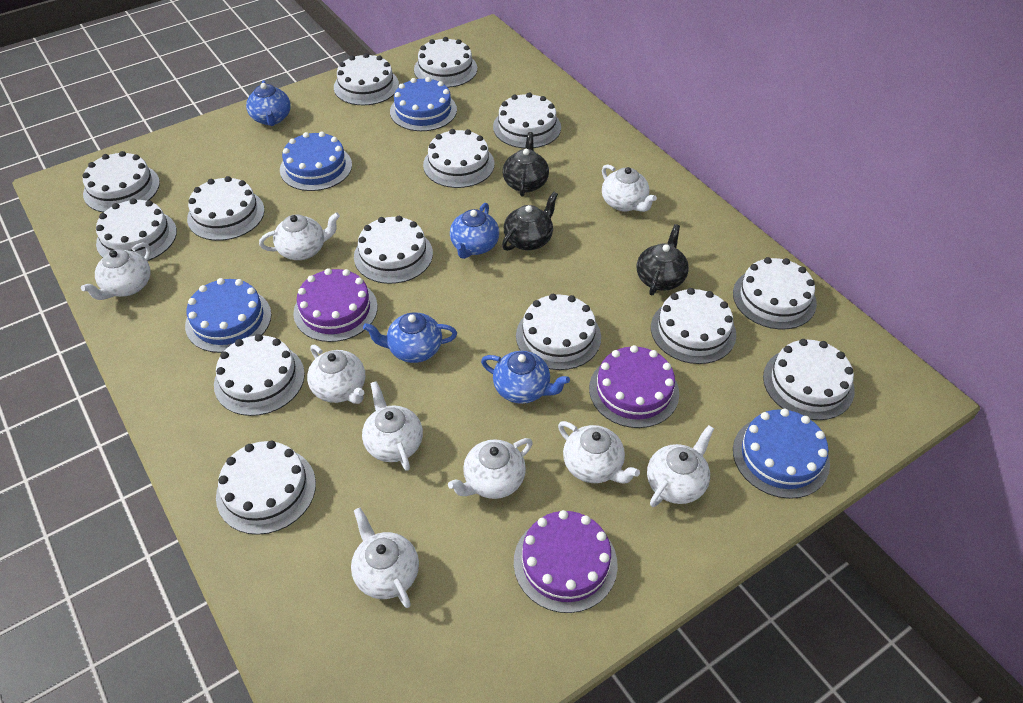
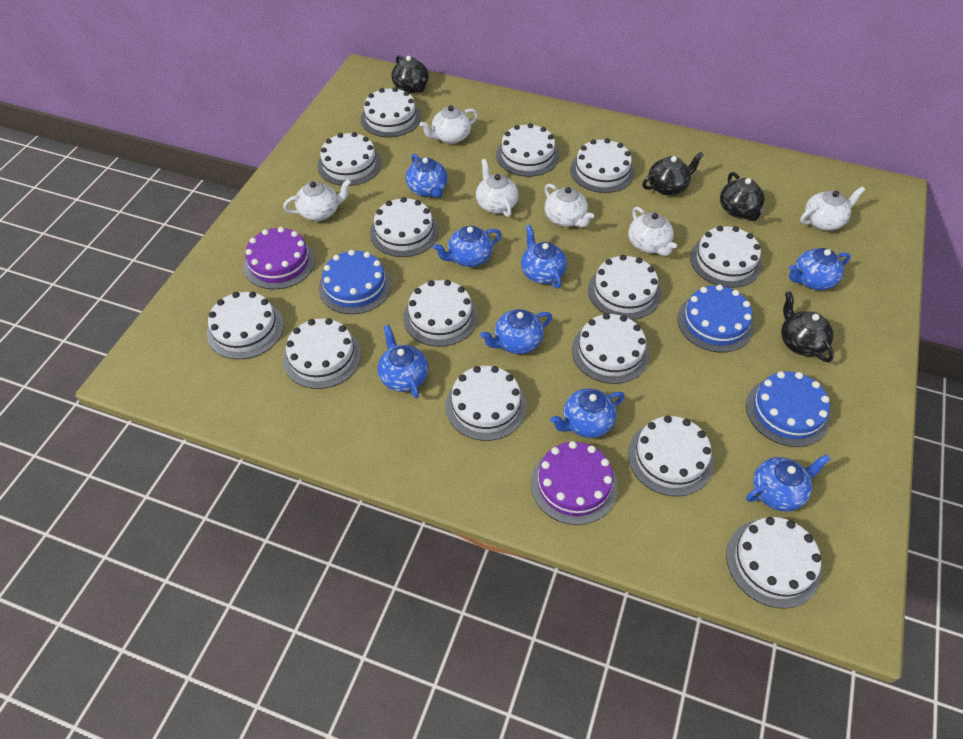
black teapot: [502,192,558,251] [503,132,549,197] [637,224,689,296] = 3 -> [391,55,429,93] [642,152,704,195] [720,172,765,221] [781,291,834,362] = 4
blue cake: [185,278,271,353] [280,132,352,191] [390,77,457,131] [733,409,830,499] = 4 -> [319,250,392,314] [677,285,754,352] [746,371,830,447] = 3
blue teapot: [246,81,291,126] [363,312,457,363] [450,203,499,259] [481,351,570,404] = 4 -> [378,325,428,398] [406,154,447,198] [433,226,502,267] [480,309,552,354] [521,225,567,288] [550,388,625,438] [746,454,830,511] [789,248,851,290] = 8
purple cake: [293,268,378,342] [514,510,618,613] [589,345,679,428] = 3 -> [243,227,315,289] [531,441,618,525] = 2
white teapot: [81,242,151,300] [259,212,340,260] [307,345,365,404] [351,508,419,608] [362,381,423,471] [448,438,533,499] [558,421,640,483] [602,164,657,212] [647,425,714,507] = 9 -> [283,179,351,221] [420,105,478,144] [476,159,518,217] [544,184,594,227] [628,207,677,256] [800,187,865,231] = 6

